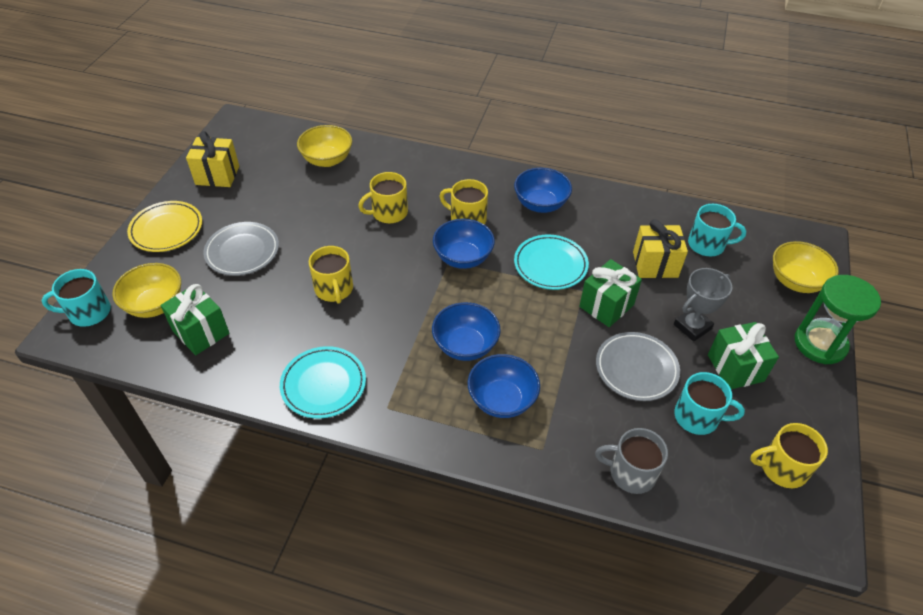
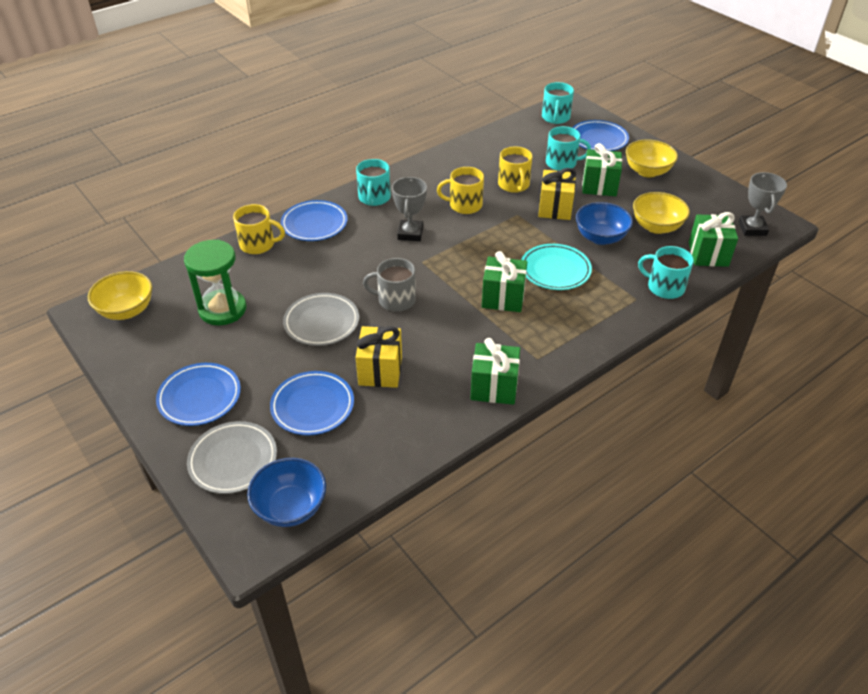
blue bowl: [432,302,501,361] [433,219,495,269] [468,354,540,418] [514,168,572,213] = 4 -> [247,458,326,527] [576,202,633,245] = 2
blue plate: none = 0 -> [156,363,241,426] [270,371,354,436] [281,200,348,241] [572,120,629,151] = 4
green gift: [161,284,229,355] [579,259,642,327] [708,322,779,389] = 3 -> [470,338,520,405] [482,251,527,312] [582,143,622,196] [689,212,738,267] = 4
grey trophy: [674,268,732,342] = 1 -> [392,177,427,241] [738,172,787,236] = 2
turquoise mug: [42,269,111,327] [674,372,745,435] [688,204,746,256] = 3 -> [356,159,391,206] [542,82,574,124] [546,126,591,170] [638,246,694,299] = 4
turquoise plate: [280,346,366,418] [514,235,589,290] = 2 -> [521,244,592,290] = 1
yellow mug: [309,246,353,304] [358,172,408,223] [440,179,488,225] [750,423,828,488] = 4 -> [233,204,285,254] [437,167,484,214] [498,146,532,193] = 3
yellow plate: [127,201,202,252] = 1 -> none = 0

